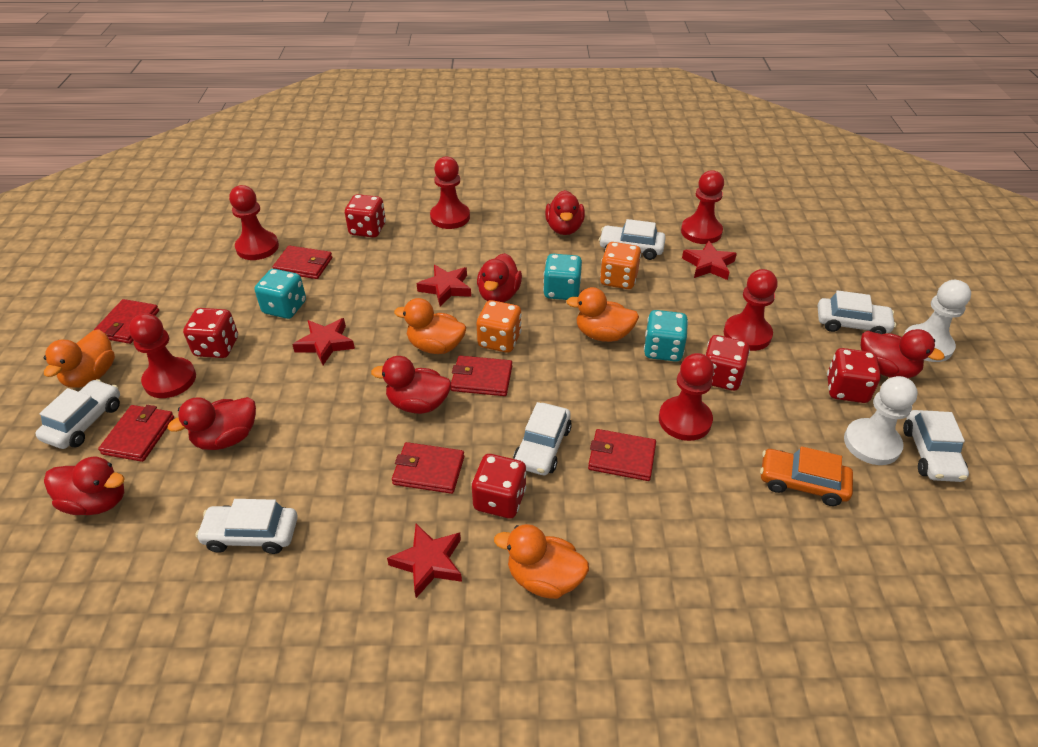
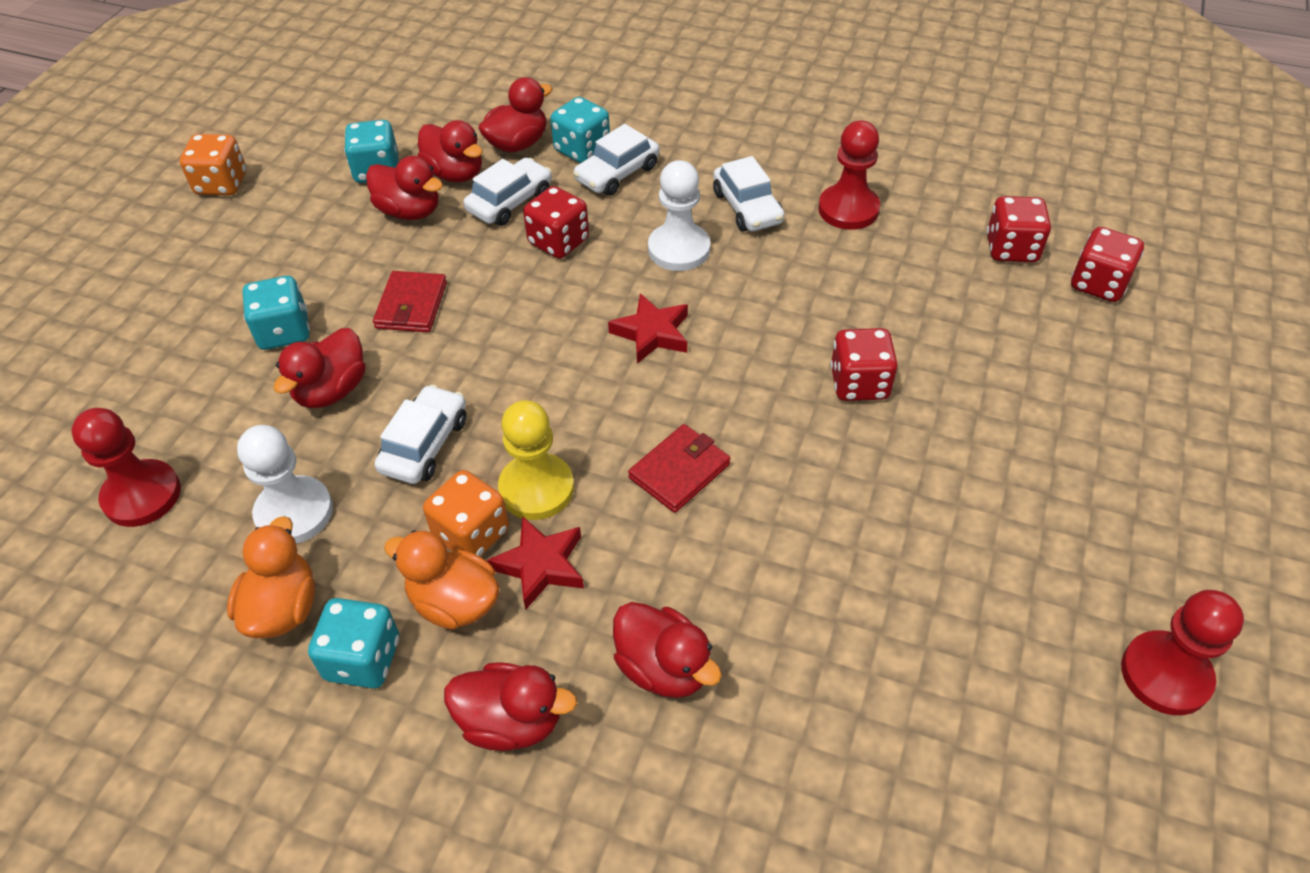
orange car: [760,446,853,506] = 1 -> none = 0
orange duck: [44,329,115,388] [394,298,466,354] [494,524,589,599] [566,287,639,342] = 4 -> [227,516,315,638] [384,530,499,630] = 2
red dice: [183,308,238,358] [345,194,386,238] [471,454,527,518] [705,335,750,391] [827,348,881,403] = 5 -> [523,186,589,259] [830,328,898,401] [987,196,1051,262] [1071,227,1144,302] = 4
red pawn: [129,313,196,398] [229,185,279,260] [430,156,470,229] [659,353,714,441] [681,170,724,244] [724,269,778,351] = 6 -> [71,408,181,527] [818,121,880,230] [1121,590,1244,715] = 3
red star: [292,318,355,365] [387,524,462,598] [416,265,471,307] [682,241,737,280] = 4 -> [487,516,584,610] [608,293,688,364] = 2
red wallet: [94,299,159,344] [98,405,174,462] [273,245,332,279] [392,442,464,494] [451,356,512,396] [588,429,656,481] = 6 -> [373,271,447,332] [628,424,730,513] = 2
turquoise dice: [255,269,306,319] [543,254,582,300] [644,310,688,362] = 3 -> [243,276,310,350] [308,598,399,688] [344,120,398,183] [550,97,610,163] = 4
white car: [35,379,120,449] [195,499,298,554] [513,402,572,475] [599,219,666,260] [818,290,896,334] [903,410,969,482] = 6 -> [375,385,466,484] [463,158,552,226] [573,124,659,196] [713,156,785,232] = 4
yellow pawn: none = 0 -> [498,400,574,520] = 1

